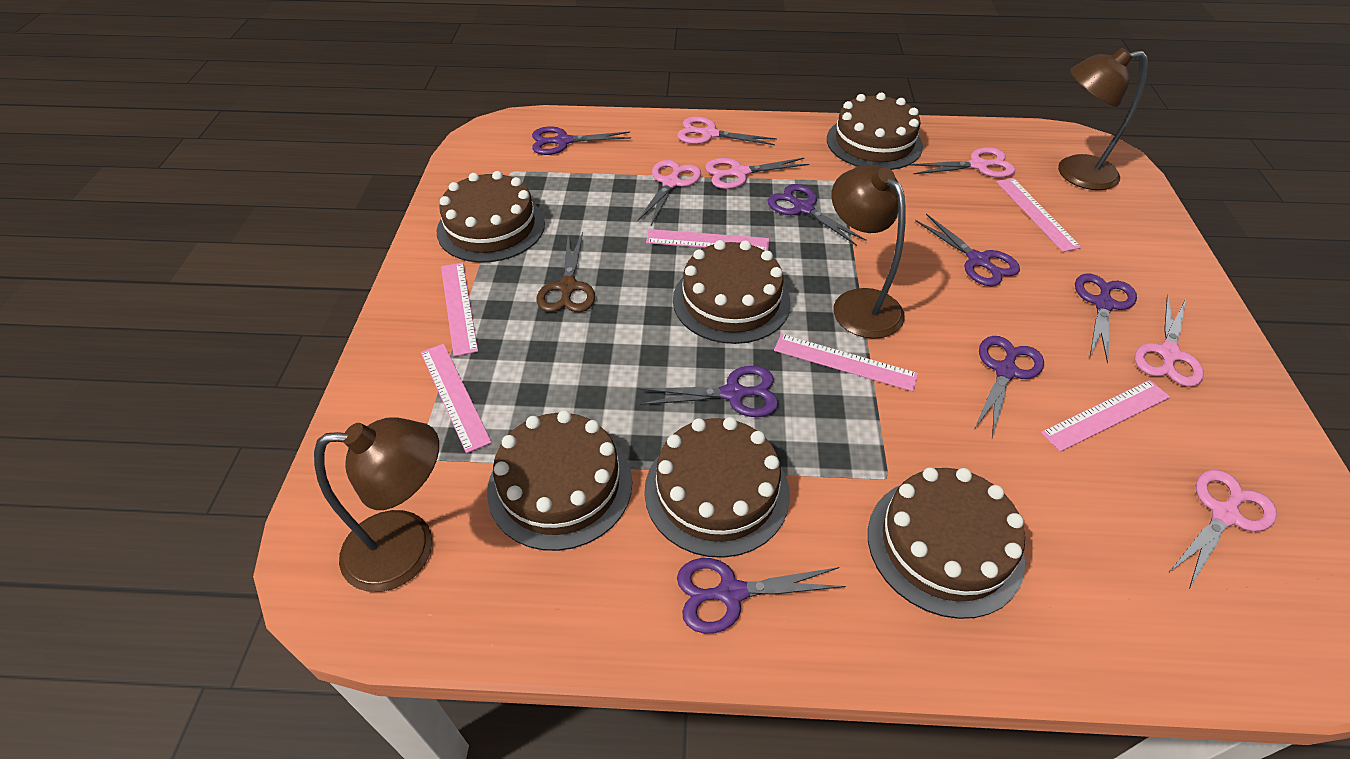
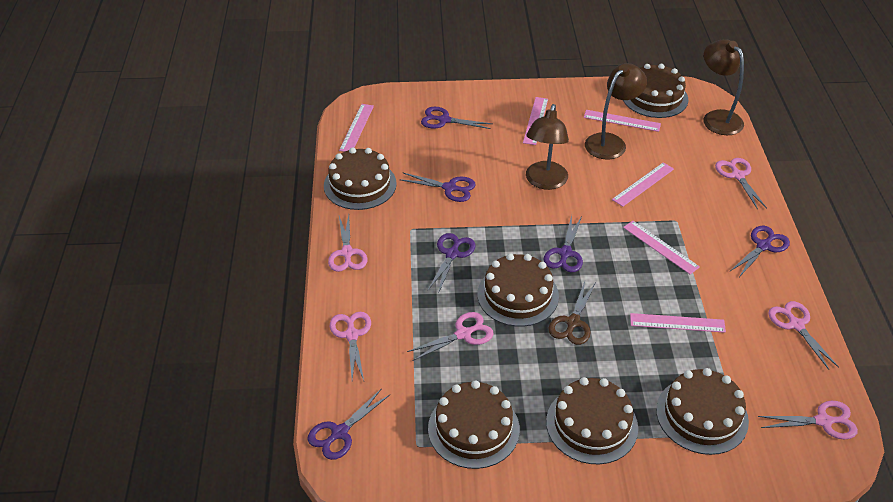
purple scissors: [532,126,631,155] [639,366,779,417] [677,558,846,634] [768,184,866,246] [915,214,1020,286] [975,336,1044,438] [1075,274,1137,364] = 7 -> [307,388,390,460] [399,172,476,202] [421,107,493,129] [428,233,476,294] [543,215,583,272] [730,226,790,277] = 6

